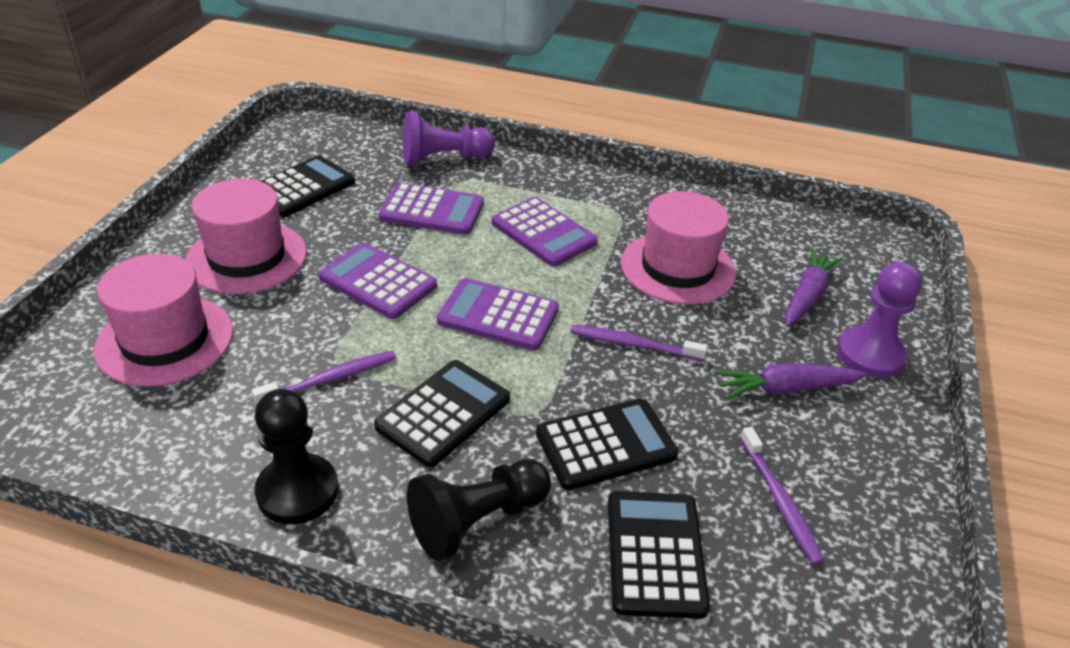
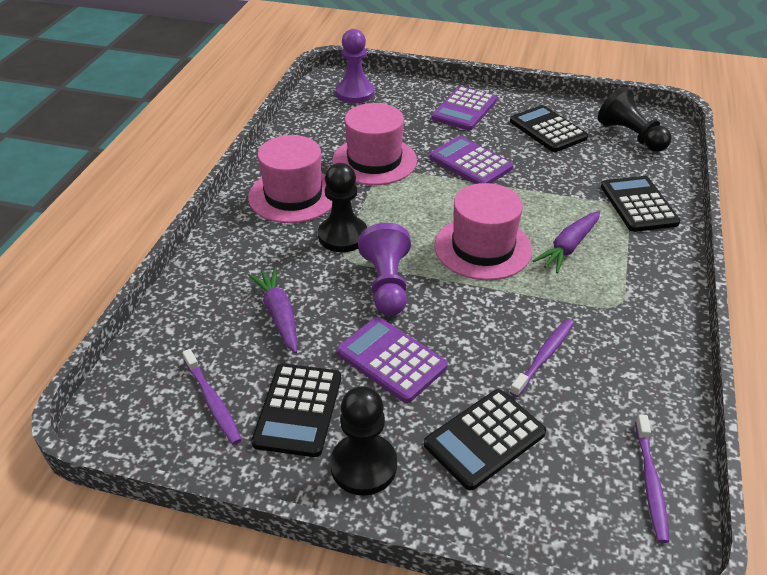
black pawn: [255,389,338,524] [407,459,551,561] = 2 -> [318,163,367,252] [330,386,397,496] [598,87,672,152] = 3
purple calculator: [318,243,437,319] [379,183,484,235] [437,278,559,350] [492,197,598,267] = 4 -> [336,317,448,403] [429,136,513,184] [431,86,497,130] = 3

